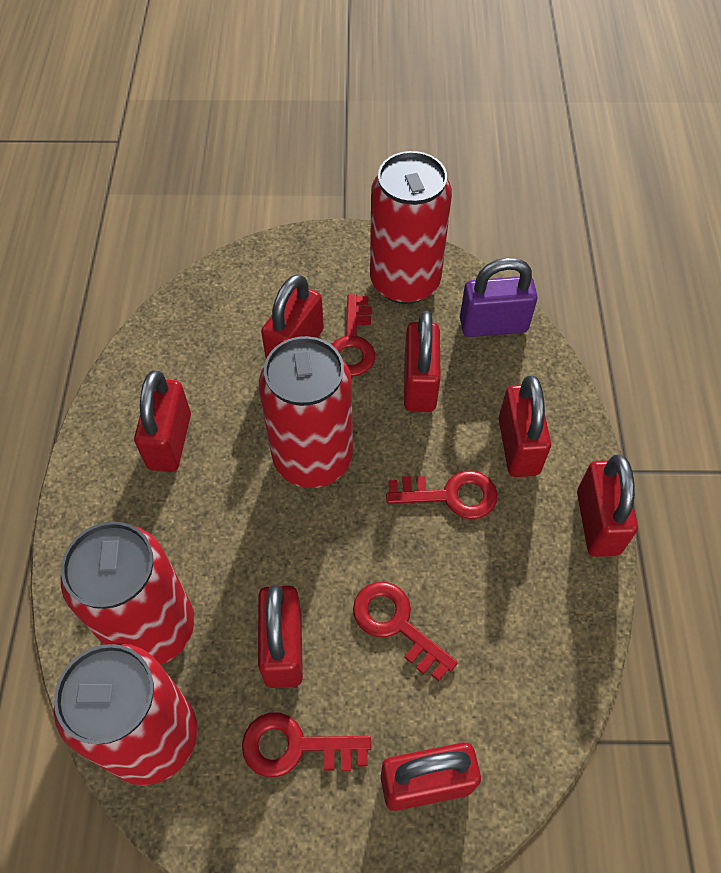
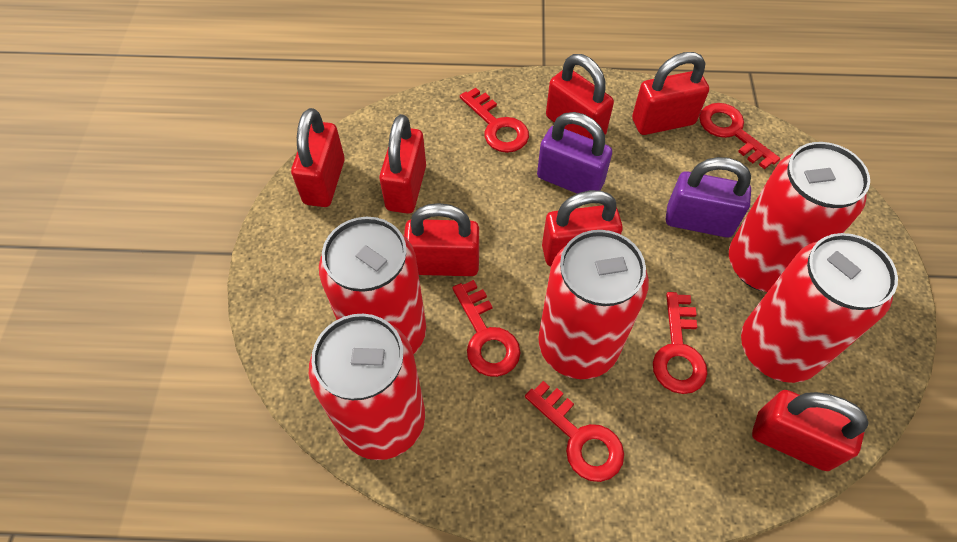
purple padlock: [460,257,538,337] = 1 -> [537,112,612,194] [666,157,751,238] = 2
red can: [54,643,197,785] [61,521,194,665] [259,336,353,488] [370,151,452,304] = 4 -> [309,314,425,460] [319,217,426,354] [538,230,649,379] [729,142,870,292] [741,233,898,383] = 5
red key: [242,712,371,777] [331,294,375,376] [353,582,458,681] [386,471,497,519] = 4 -> [452,280,521,377] [460,88,529,153] [525,381,624,482] [653,292,708,394] [699,103,780,169] = 5

